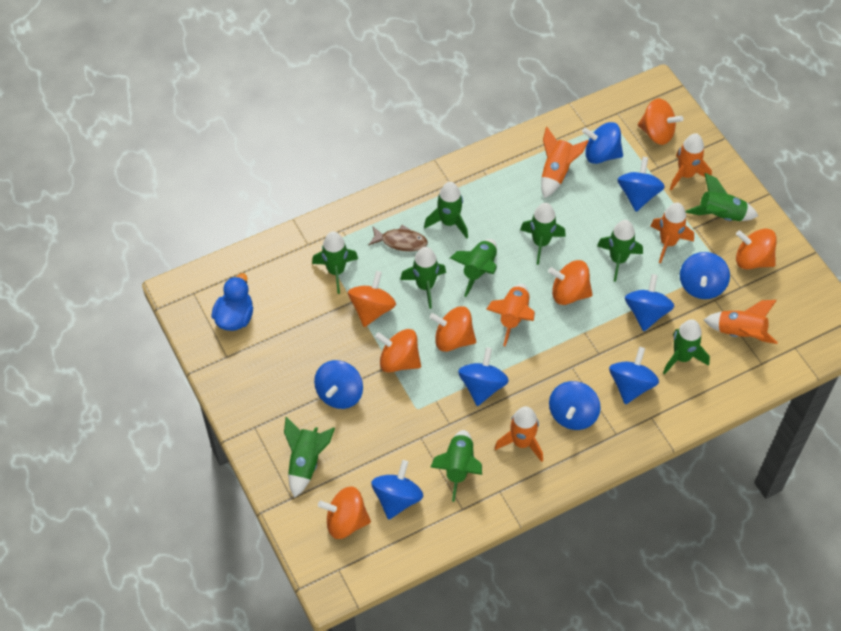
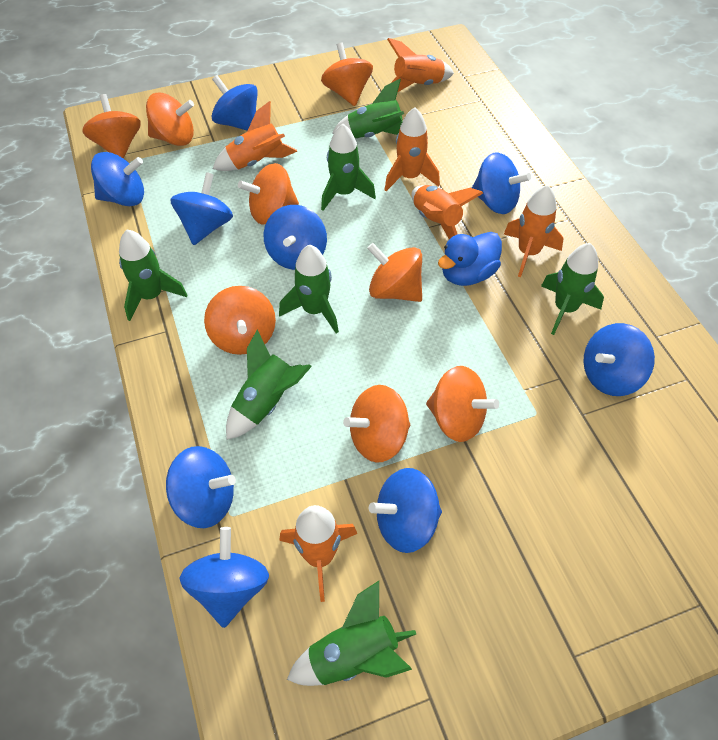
brown fish: [368,225,428,252] = 1 -> none = 0
green rocket: [284,417,335,498] [312,232,358,294] [400,247,446,309] [424,182,468,239] [430,430,482,502] [450,239,497,297] [520,203,566,265] [597,220,643,282] [663,319,710,375] [686,173,758,221] = 10 -> [119,230,187,321] [226,329,312,440] [279,244,339,334] [287,581,416,686] [321,124,376,211] [332,79,404,138] [541,243,604,335] = 7
orange spinning top: [318,487,371,539] [348,271,396,327] [375,329,421,373] [430,306,476,352] [548,260,593,305] [638,98,684,145] [736,229,777,269] = 7 -> [82,94,141,159] [146,93,194,146] [204,286,276,355] [238,163,299,225] [321,42,373,106] [343,385,410,463] [367,243,422,302] [426,366,499,442] = 8

